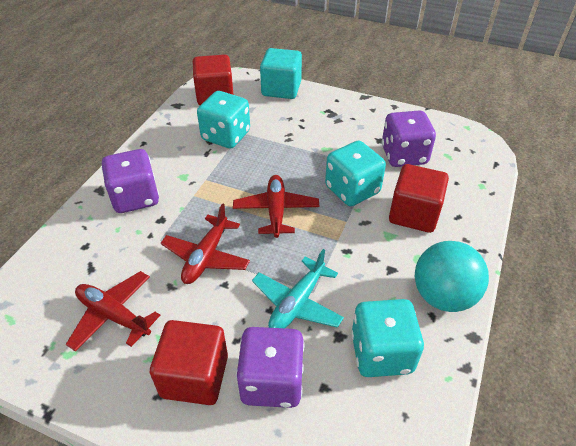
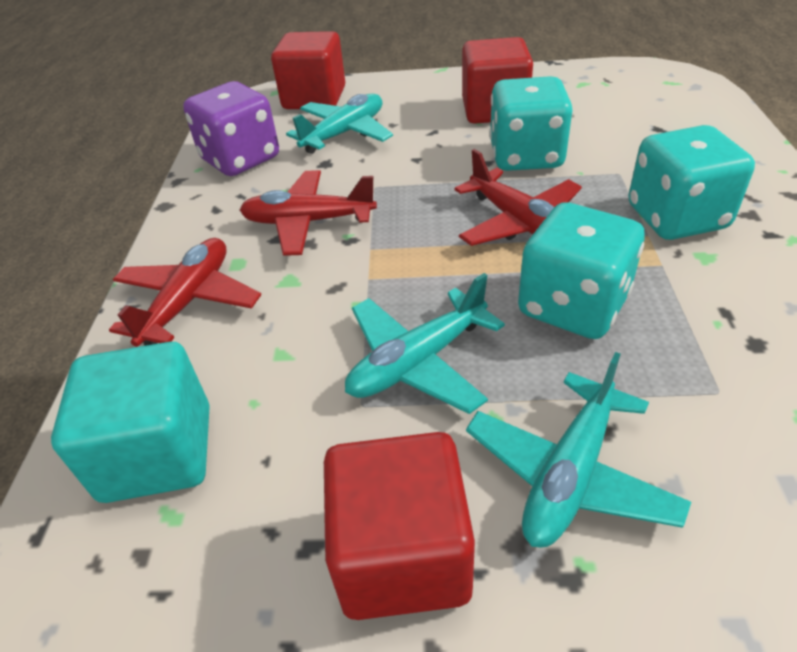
purple dice: [101,149,159,213] [236,327,305,408] [382,110,436,167] = 3 -> [183,81,279,176] = 1
turquoise ball: [415,241,489,312] = 1 -> none = 0
turquoise plane: [252,249,344,328] = 1 -> [286,94,393,154] [345,273,505,414] [466,352,691,548] = 3

